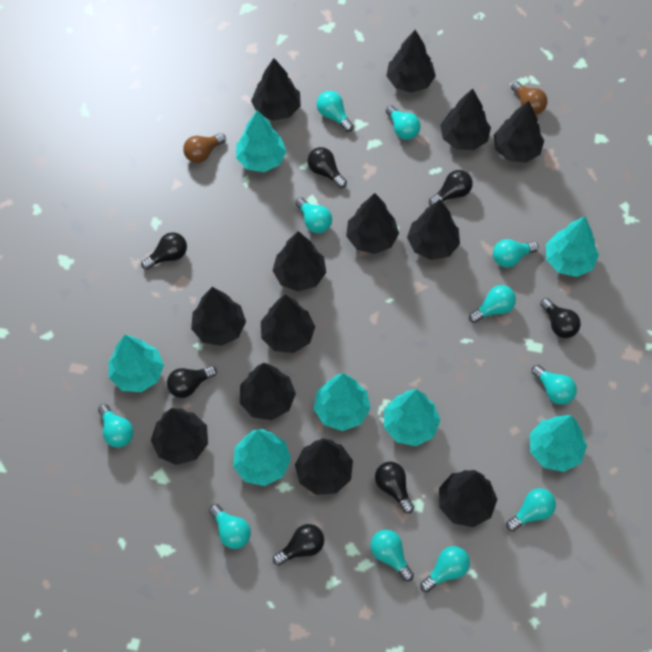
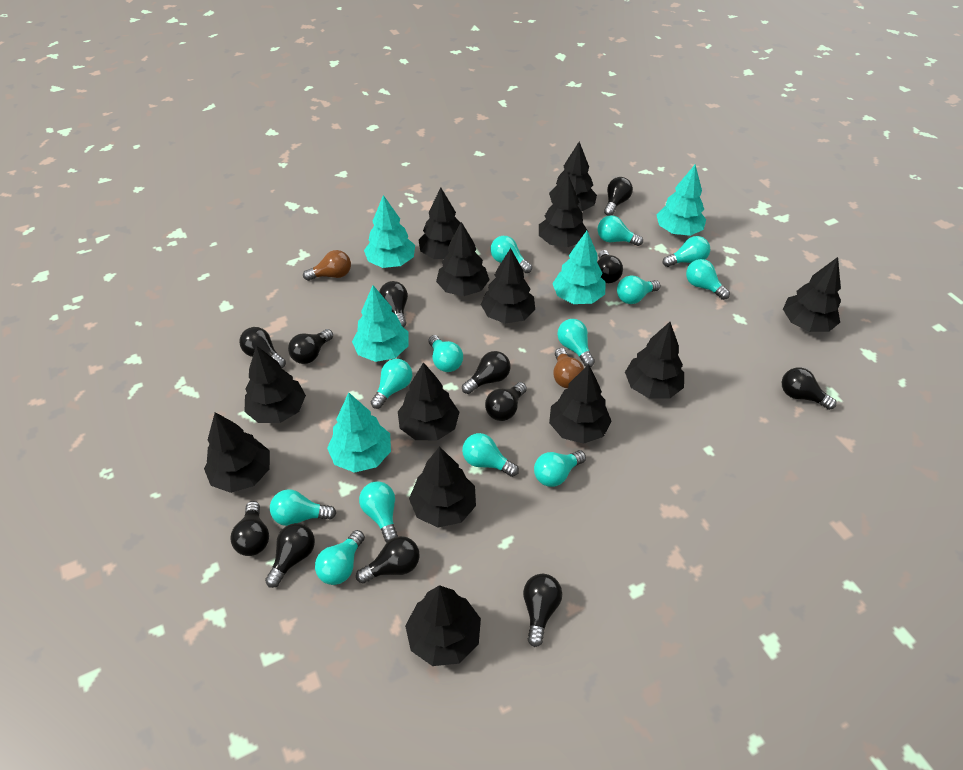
black light bulb: [141,232,187,270] [167,366,217,398] [273,524,325,566] [307,147,347,188] [375,461,414,514] [429,170,473,206] [540,298,581,338] = 7 -> [230,501,269,556] [239,327,286,368] [265,523,315,588] [288,329,333,364] [356,536,420,584] [379,281,408,328] [462,351,510,394] [485,382,527,421] [523,574,562,647] [597,250,623,283] [604,177,633,216] [782,367,837,410] = 12
turquoise light bulb: [98,404,134,448] [209,504,251,549] [295,197,332,233] [317,91,354,132] [370,530,414,581] [386,105,420,140] [420,546,470,592] [469,285,516,323] [493,239,539,267] [506,488,556,532] [532,365,577,405] = 11 -> [270,489,336,526] [315,530,365,585] [359,481,398,543] [371,359,412,409] [428,335,463,372] [462,433,519,477] [490,236,532,273] [534,450,586,487] [557,319,595,367] [598,215,643,246] [617,275,660,304] [663,236,710,267] [686,259,730,300] = 13
turquoise tree: [109,335,164,392] [233,429,291,486] [236,110,286,172] [314,373,371,431] [384,389,440,446] [530,415,587,472] [546,216,599,277] = 7 -> [327,392,391,473] [352,285,409,362] [364,195,415,268] [552,231,606,304] [656,165,706,236] = 5

